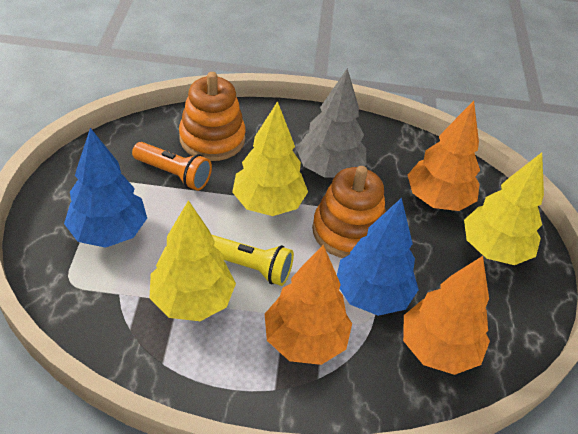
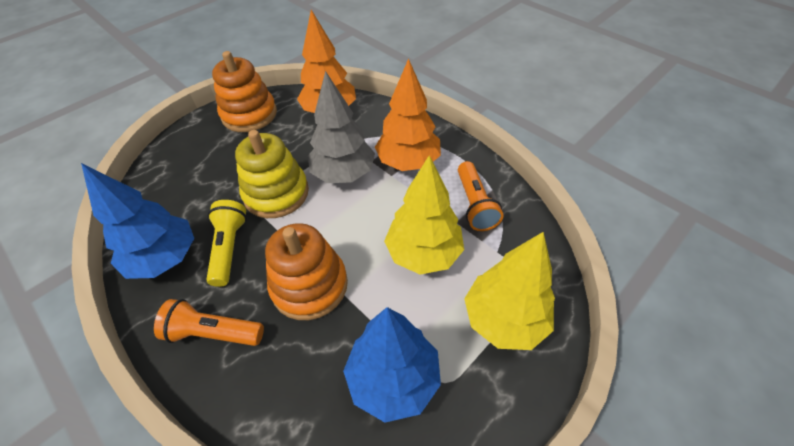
orange flashlight: [132,142,212,191] = 1 -> [154,299,264,346] [458,161,503,231] = 2
orange tree: [265,245,352,365] [403,256,490,375] [408,101,480,211] = 3 -> [297,10,356,113] [375,58,441,171] = 2
yellow stacking toy: none = 0 -> [235,130,309,218] = 1
yellow tree: [149,200,236,321] [232,101,308,216] [464,153,544,265] = 3 -> [384,155,464,275] [464,232,555,350] = 2

